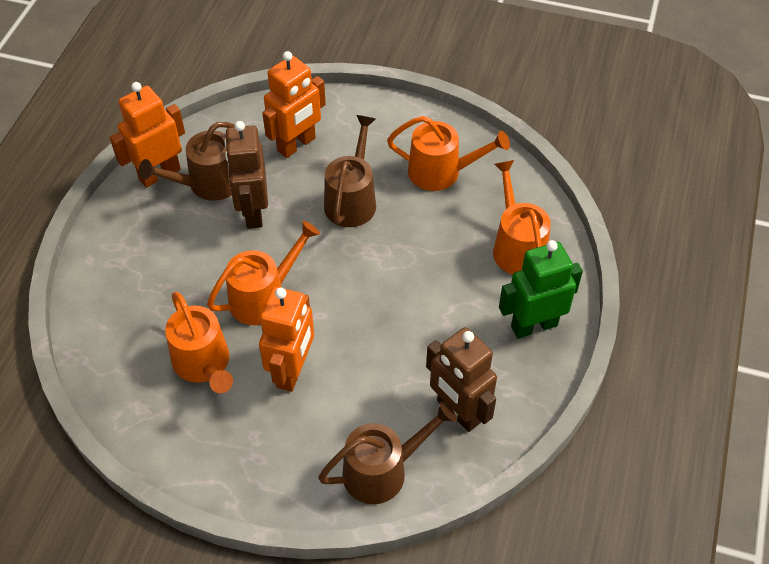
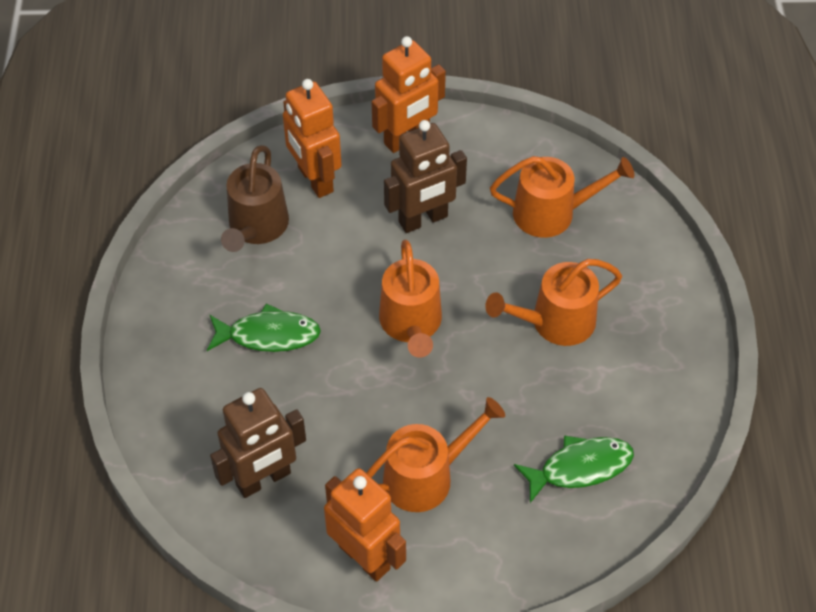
brown watering can: [139,122,235,201] [318,401,457,504] [324,115,376,227] = 3 -> [221,145,289,252] = 1
green fish: none = 0 -> [207,303,321,352] [514,436,634,503] = 2
green robot: [499,240,583,339] = 1 -> none = 0

